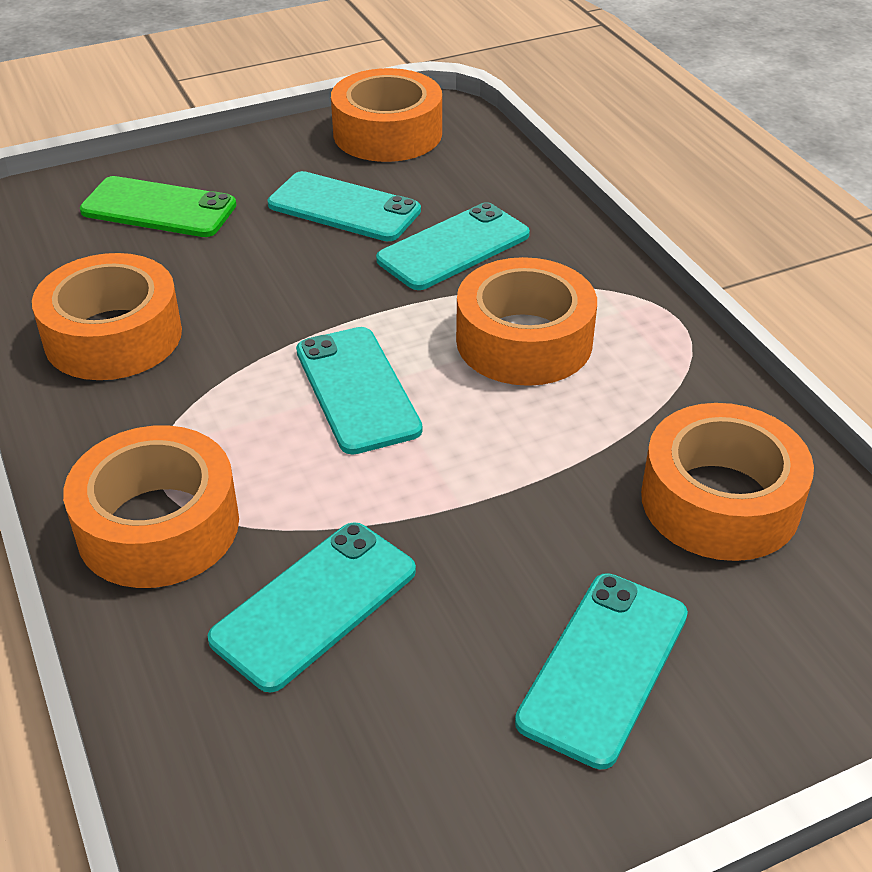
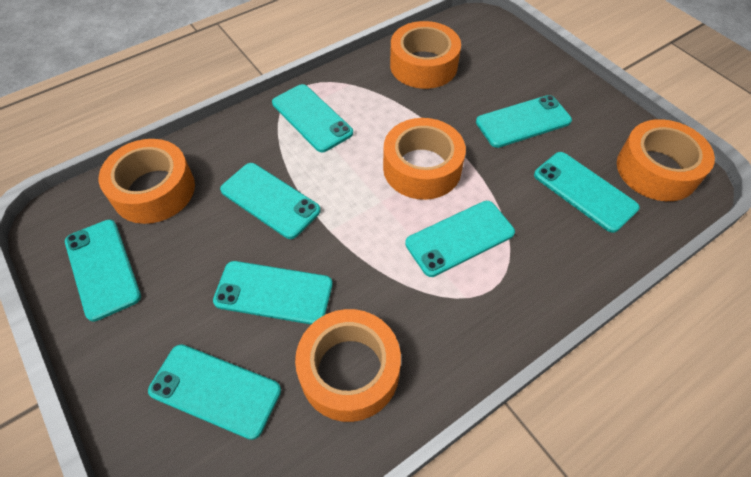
green phone: [80,176,236,237] = 1 -> none = 0
turquoise phone: [208,522,416,692] [268,171,421,241] [296,327,423,455] [376,202,530,290] [515,573,688,769] = 5 -> [65,220,141,322] [148,344,281,440] [213,261,333,324] [220,163,321,239] [272,84,353,152] [405,201,515,277] [476,95,572,148] [534,152,639,233] = 8

